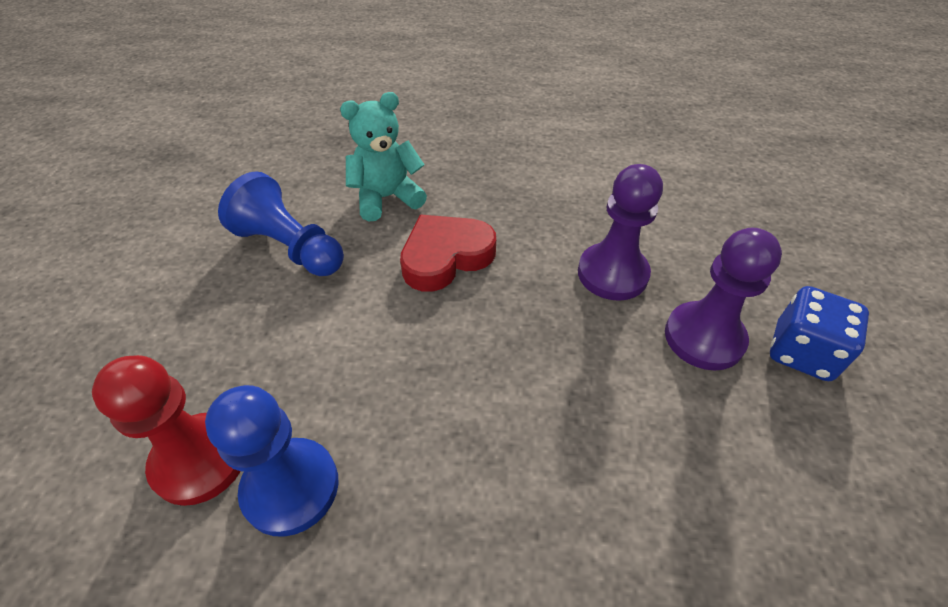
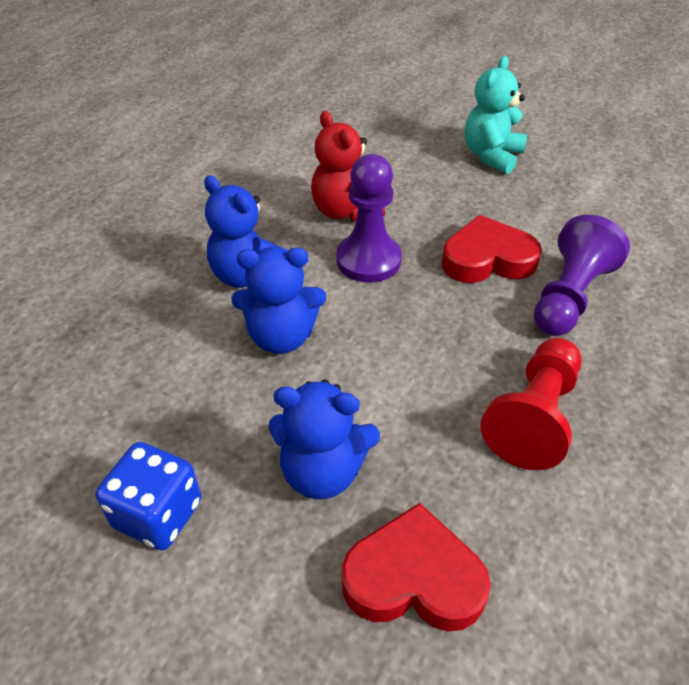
blue pawn: [205,385,338,537] [218,171,344,276] = 2 -> none = 0
blue teddy bear: none = 0 -> [204,175,282,288] [231,246,326,354] [269,380,380,499] = 3
red heart: [400,215,496,292] = 1 -> [342,503,491,632] [442,215,542,283] = 2
red teddy bear: none = 0 -> [311,111,385,222] = 1

